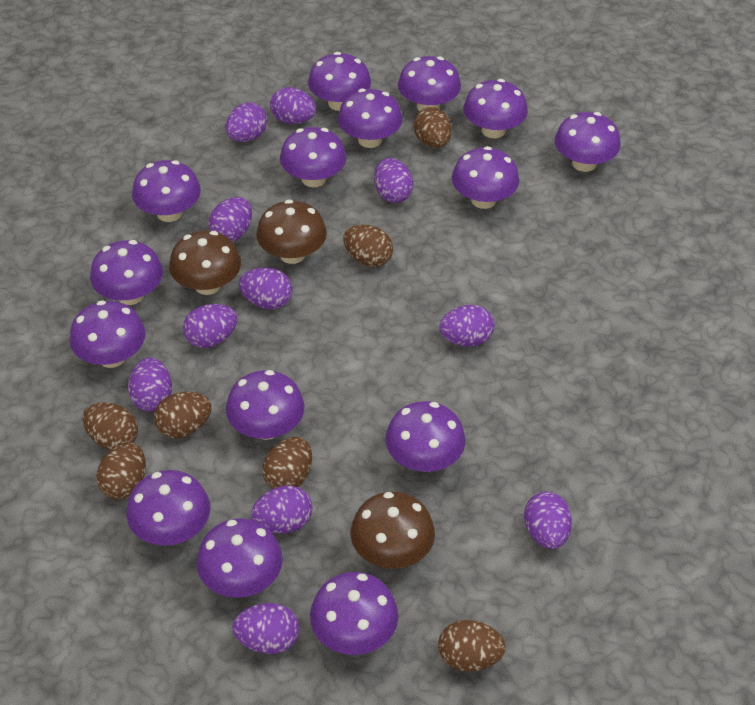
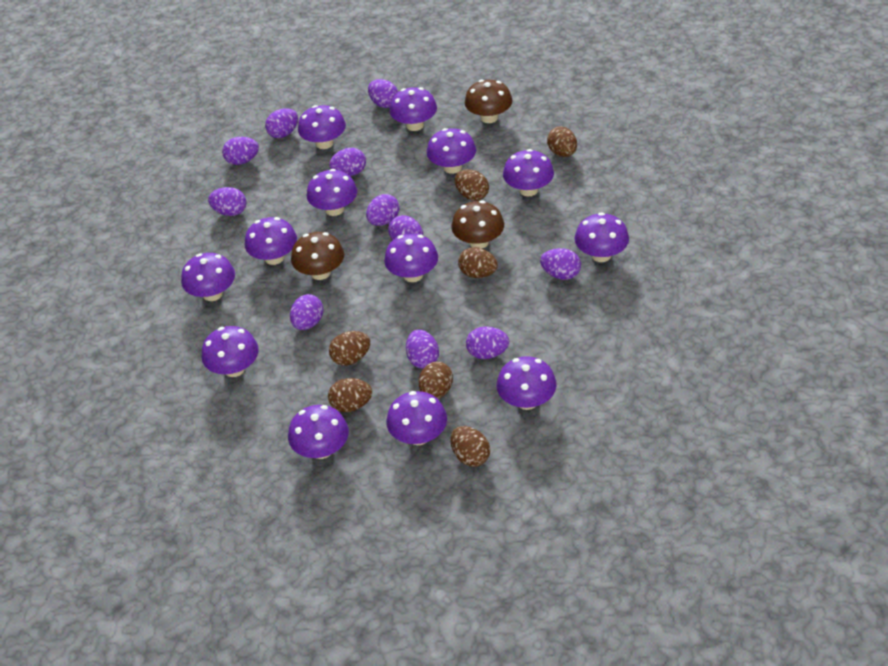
purple mushroom: [69,301,145,368] [90,240,163,305] [126,470,210,546] [132,160,201,222] [196,518,283,598] [226,370,305,440] [280,127,346,187] [308,52,371,111] [310,572,399,655] [338,88,403,148] [385,401,465,472] [398,56,461,111] [452,146,519,209] [463,79,528,138] [555,112,621,172] = 15 -> [181,253,235,301] [201,326,259,377] [245,217,297,265] [288,405,349,459] [298,105,346,149] [307,169,357,216] [384,234,438,282] [386,391,447,445] [389,87,437,131] [427,128,476,174] [497,356,557,410] [503,149,554,196] [575,212,629,262] = 13

